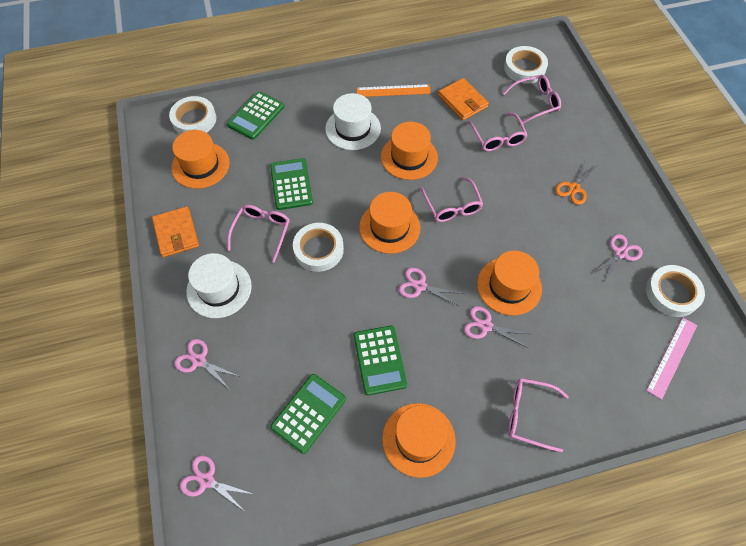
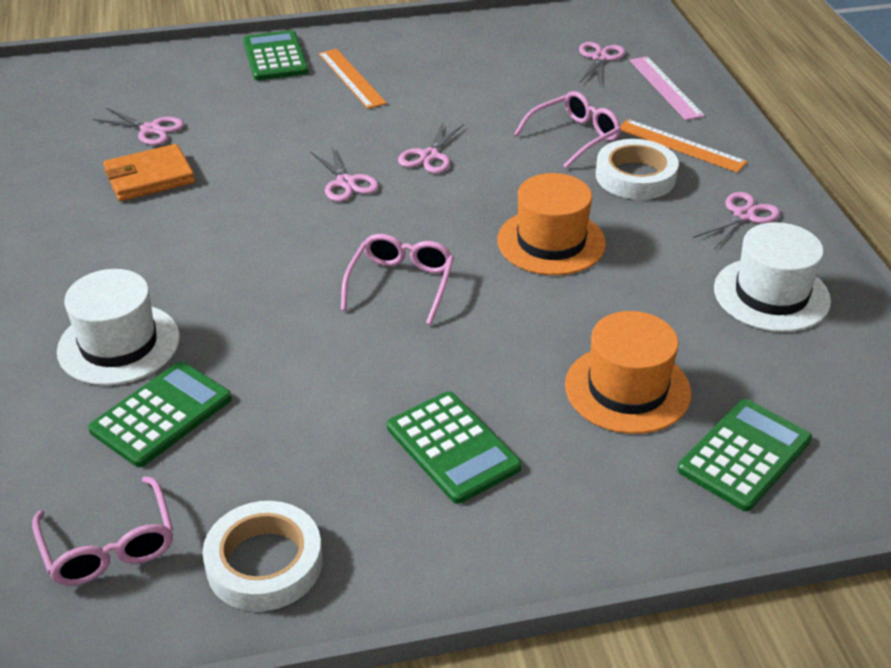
orange hat: [171,130,230,189] [359,192,420,254] [381,122,438,180] [382,403,456,478] [477,251,542,315] = 5 -> [497,173,606,275] [565,311,691,434] = 2
orange ruler: [357,84,431,97] = 1 -> [319,49,387,109] [620,119,747,173] = 2
orange scissors: [555,161,596,205] = 1 -> none = 0
orange wallet: [152,206,199,257] [438,78,489,120] = 2 -> [103,144,195,201] = 1
pink glasses: [227,205,290,263] [420,177,483,222] [468,112,527,151] [503,75,561,124] [508,378,569,452] = 5 -> [32,476,173,586] [341,234,454,325] [514,91,621,169] = 3
white tape: [169,96,216,134] [293,223,344,272] [504,46,548,84] [646,265,705,317] = 4 -> [202,501,323,611] [596,139,679,200] = 2

